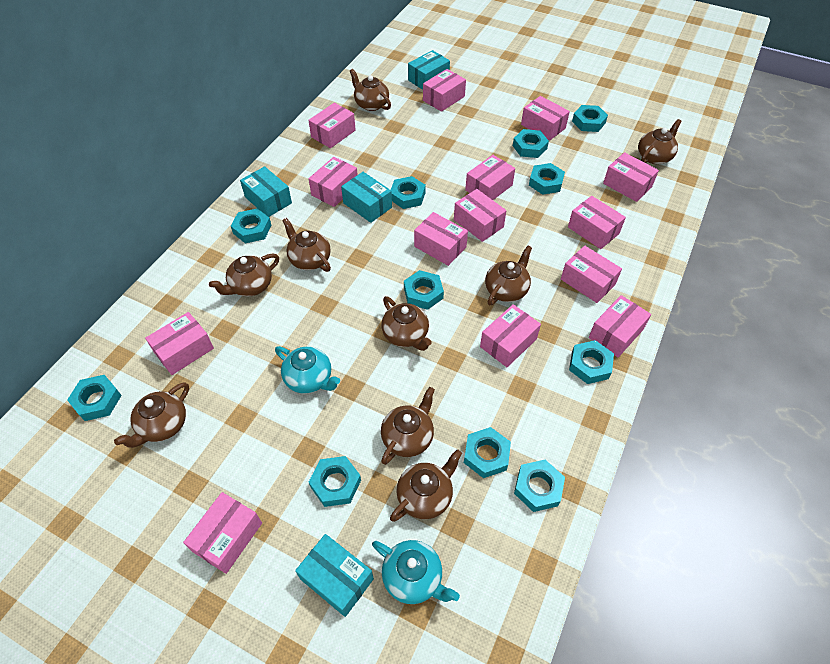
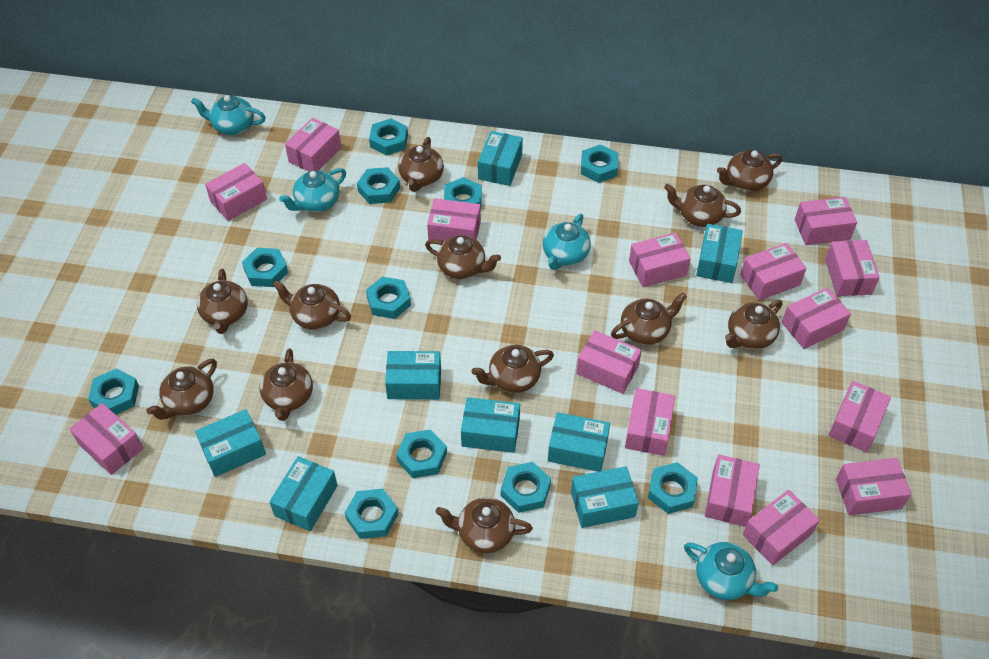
brown teapot: [114,382,189,448] [209,253,279,297] [282,218,331,272] [349,69,391,111] [381,296,432,351] [381,387,435,465] [390,449,462,522] [485,246,532,305] [638,119,682,164] = 9 -> [146,359,217,420] [197,268,248,334] [260,349,313,421] [273,280,351,330] [398,137,444,192] [425,235,501,279] [436,498,533,553] [471,345,554,393] [611,293,687,345] [664,183,741,227] [717,150,782,191] [725,300,782,349] = 12
pink box: [145,312,214,375] [183,492,262,574] [308,103,356,148] [308,157,358,207] [414,212,468,266] [423,69,466,112] [454,189,507,242] [465,155,515,200] [480,304,541,367] [521,96,570,141] [561,246,622,303] [568,196,626,249] [589,295,651,357] [603,152,659,202] = 14 -> [69,403,143,475] [205,163,267,221] [285,118,341,172] [427,198,481,242] [576,330,642,394] [625,388,675,456] [629,232,691,287] [705,454,760,527] [740,243,806,301] [743,490,820,565] [782,288,851,349] [795,197,857,245] [825,240,880,296] [828,381,891,452] [836,458,911,515] = 15
turquoise box: [240,166,292,217] [295,534,374,617] [341,172,392,223] [408,50,450,90] = 4 -> [195,409,266,477] [269,456,338,531] [385,351,441,400] [461,397,520,453] [478,131,523,186] [548,412,610,472] [571,466,639,528] [696,224,743,283] = 8
turquoise teapot: [275,346,340,394] [372,540,460,604] = 2 -> [191,95,266,135] [279,168,346,212] [543,214,591,270] [684,542,778,600] = 4

